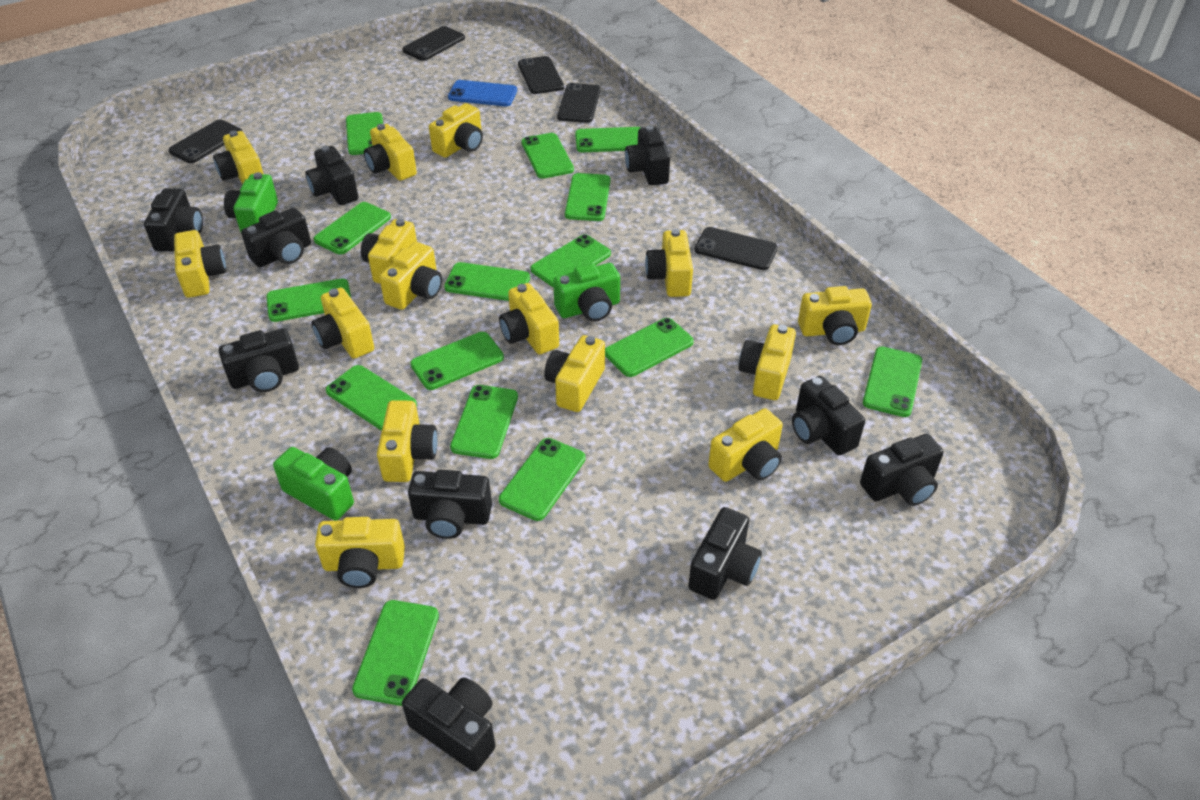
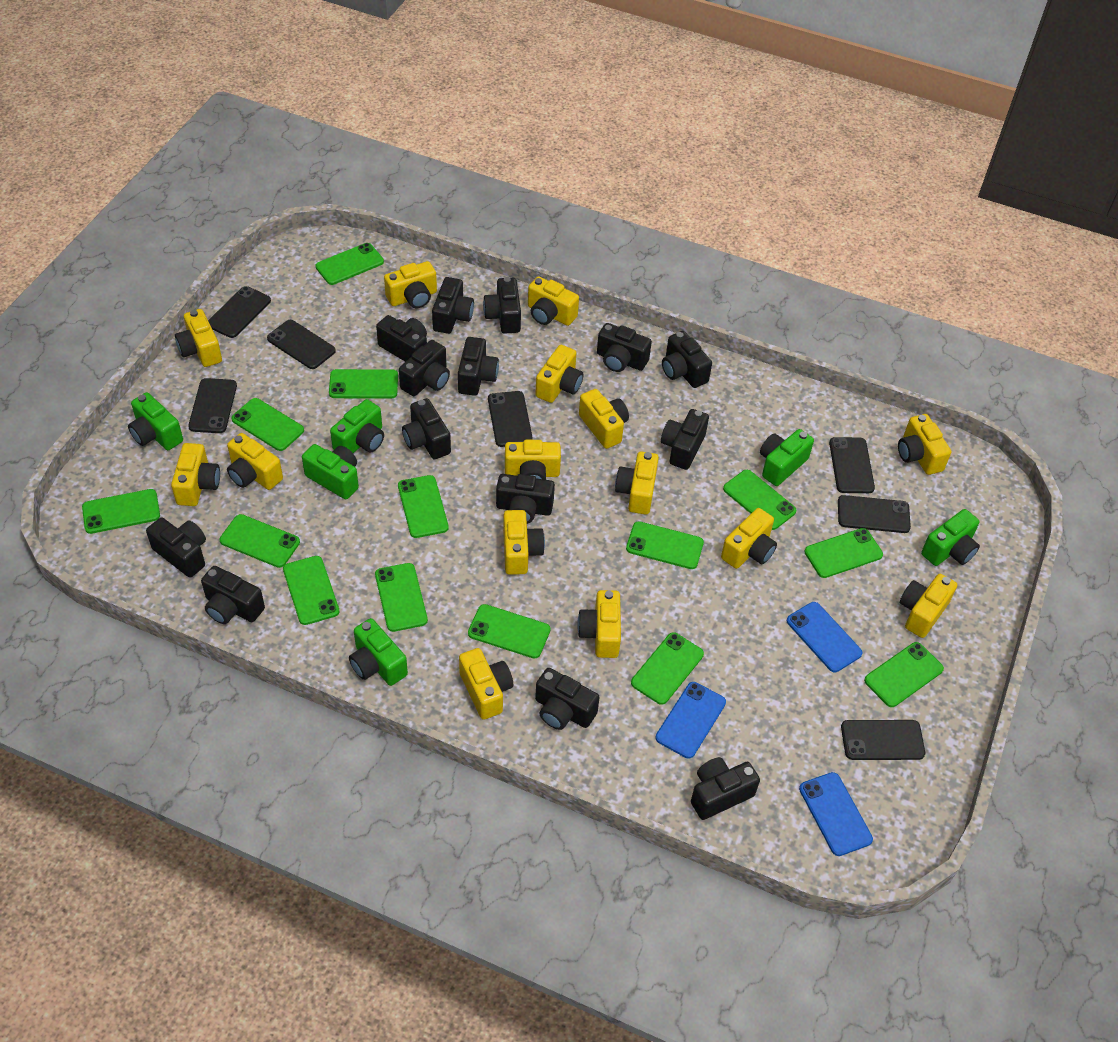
black camera: [144,188,203,252] [219,328,299,392] [241,208,311,267] [305,146,358,205] [402,678,495,772] [408,470,492,539] [625,125,670,185] [688,507,762,600] [792,376,865,455] [860,434,944,506] = 10 -> [146,517,206,578] [201,566,265,624] [376,315,427,362] [399,340,450,396] [402,398,451,459] [432,277,474,334] [458,337,499,396] [483,277,521,334] [496,474,555,524] [535,668,600,730] [597,323,652,372] [661,409,709,470] [662,331,712,388] [691,757,760,820] = 14
black phone: [168,120,242,163] [402,26,465,61] [518,56,564,94] [557,83,601,123] [695,227,778,270] = 5 -> [188,378,237,433] [208,286,271,338] [267,320,336,369] [488,391,533,447] [829,437,875,493] [838,495,911,533] [841,720,925,760] = 7
blue phone: [448,80,517,106] = 1 -> [655,682,726,759] [787,602,862,672] [799,772,873,856] = 3
green camera: [224,172,278,232] [273,447,354,521] [553,263,620,322] = 3 -> [128,392,183,450] [302,444,359,499] [330,399,384,453] [349,618,408,686] [760,429,814,486] [921,509,980,566] = 6
green phone: [266,278,351,322] [313,202,391,254] [326,365,417,430] [346,112,383,155] [352,600,439,706] [410,332,504,390] [444,262,530,301] [450,385,518,459] [499,438,586,521] [521,133,574,179] [530,234,611,288] [565,173,611,221] [575,127,641,152] [605,318,694,377] [863,346,922,417] = 15 -> [82,489,160,534] [220,514,300,568] [232,398,304,451] [283,556,339,625] [315,243,384,285] [329,369,398,399] [375,563,428,632] [398,475,449,538] [468,604,551,659] [626,521,704,569] [631,632,704,705] [723,470,796,530] [805,528,883,578] [864,642,944,707] = 14

